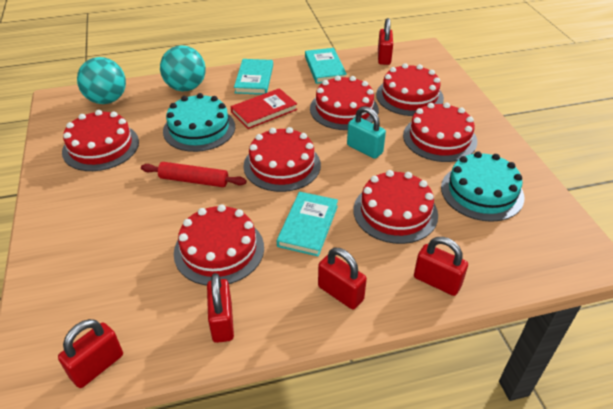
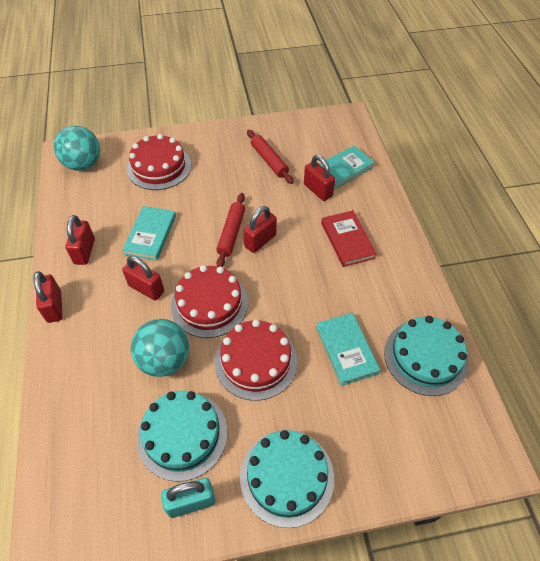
red cake: [62,110,139,171] [174,204,264,285] [243,127,321,192] [310,75,379,130] [353,170,438,244] [376,63,444,116] [403,102,477,162] = 7 -> [127,134,191,190] [171,265,248,338] [215,319,298,401] = 3
red rolling pin: [141,162,246,187] = 1 -> [216,193,245,267] [247,130,294,184] = 2
turquoise cake: [163,93,235,152] [441,151,524,222] = 2 -> [137,391,227,482] [240,430,334,528] [384,316,468,396] = 3

